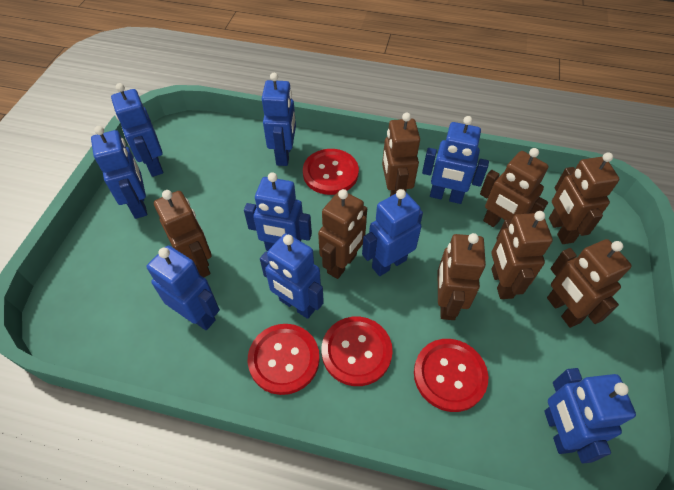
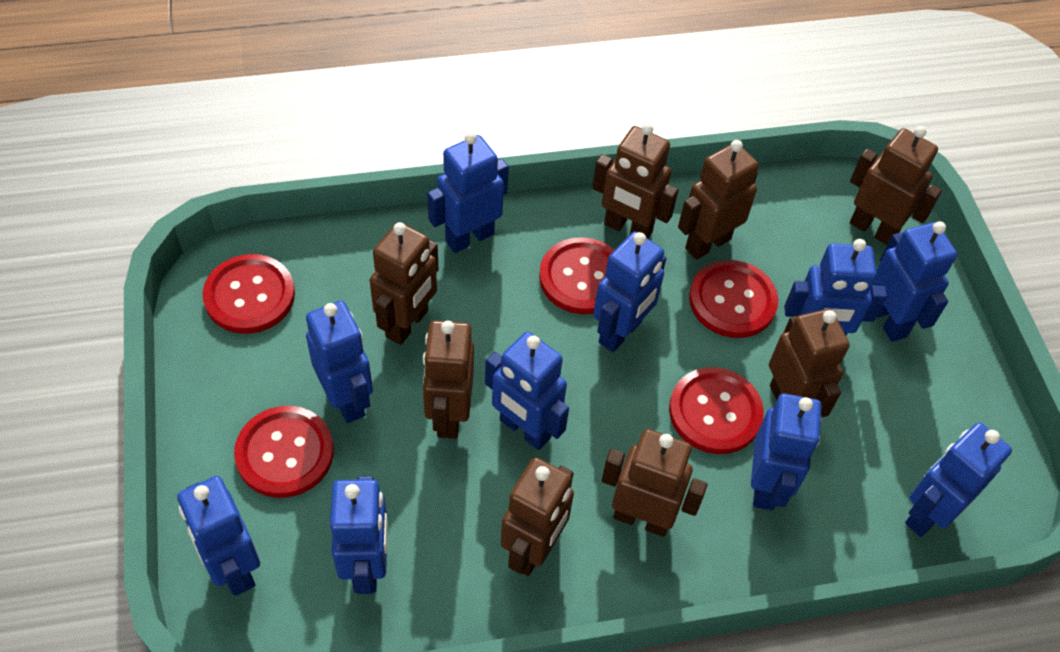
blue robot: [91,126,147,219] [111,83,163,177] [147,246,220,330] [244,172,312,251] [260,233,324,319] [262,73,296,166] [362,189,423,276] [422,116,489,204] [544,368,636,464] = 9 -> [177,476,260,596] [306,301,373,423] [330,476,388,594] [427,132,509,253] [485,332,569,450] [593,231,666,352] [751,393,822,510] [784,239,887,335] [872,221,957,342] [905,423,1012,537] = 10
red button: [248,324,320,395] [303,149,359,195] [322,317,393,386] [414,339,488,412] = 4 -> [203,254,295,334] [234,406,334,498] [539,237,614,314] [669,367,764,454] [689,260,779,338] = 5

